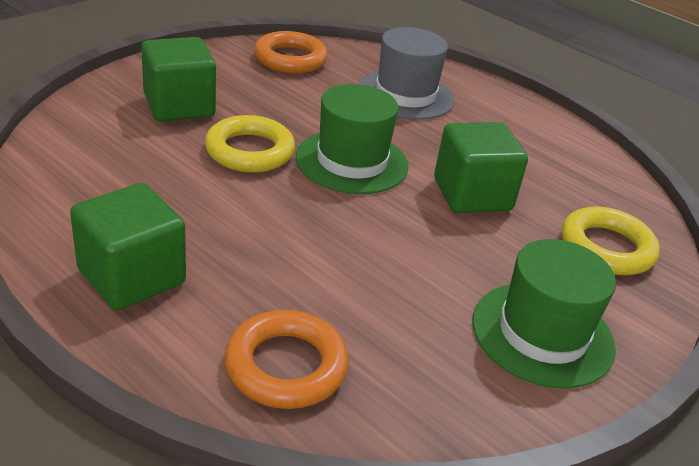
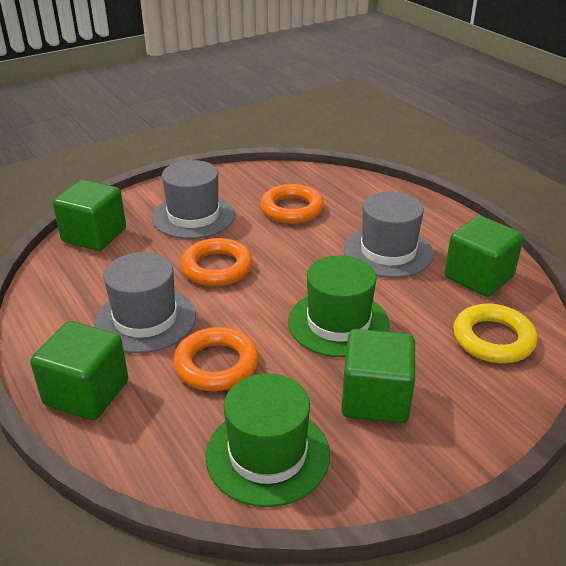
green cube: [70,183,186,310] [141,37,216,122] [434,122,528,213] = 3 -> [30,321,128,421] [53,180,126,251] [341,329,415,423] [444,216,524,297] = 4
grey hat: [359,27,455,120] = 1 -> [94,252,196,353] [152,160,235,239] [344,192,433,278] = 3
orange ring: [224,310,349,409] [254,31,328,73] = 2 -> [173,327,259,391] [181,238,253,286] [260,184,324,224] = 3
yellow ring: [205,115,295,173] [562,206,660,275] = 2 -> [453,304,537,363] = 1

